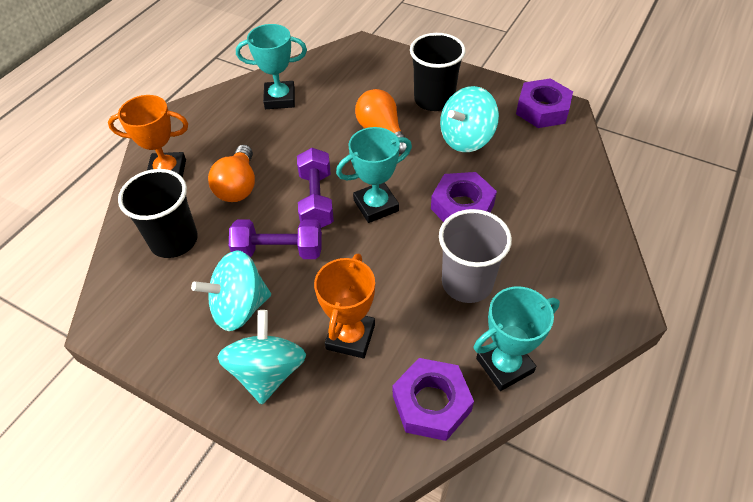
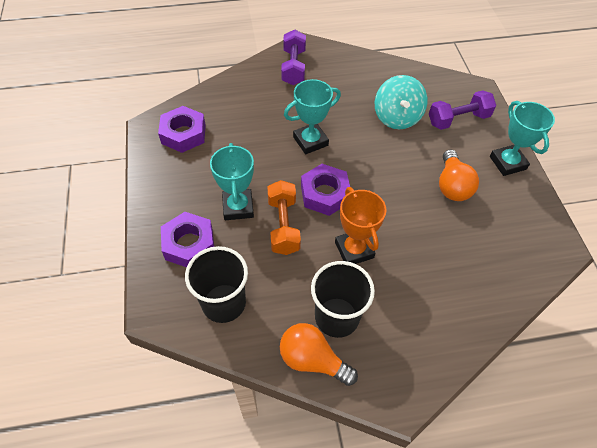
grey cup: [439,209,512,303] = 1 -> none = 0
orange dumbbell: none = 0 -> [267,180,301,255] = 1
orange trophy: [108,95,188,178] [314,254,375,358] = 2 -> [335,187,387,264] = 1
turquoise spinning top: [191,250,271,331] [217,310,306,404] [440,86,499,152] = 3 -> [375,75,428,129] = 1

